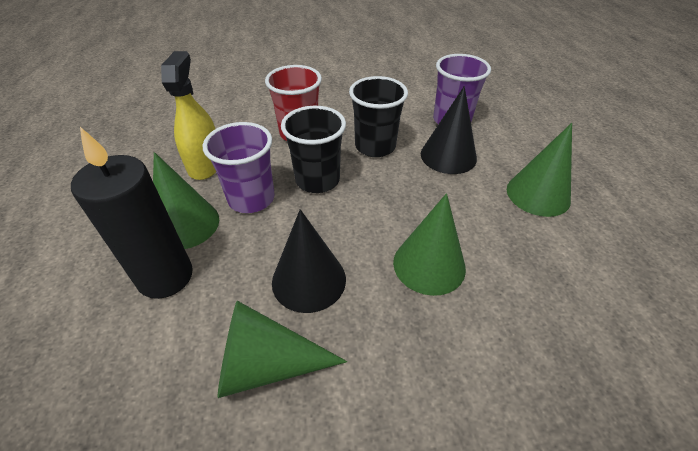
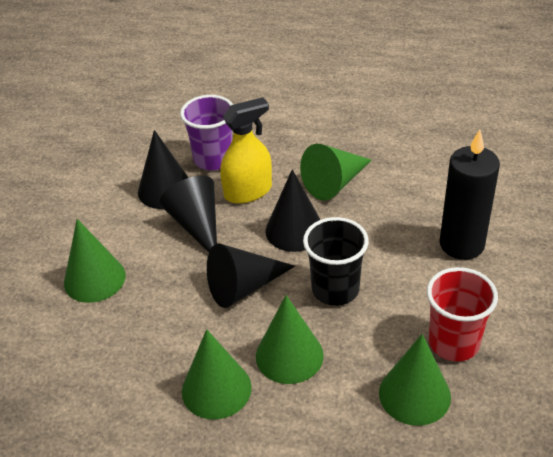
black cone: [272,209,346,313] [421,86,477,174] = 2 -> [138,130,189,209] [159,176,217,252] [207,244,295,308] [265,169,321,252] = 4
black cup: [281,106,346,193] [349,76,408,157] = 2 -> [303,217,369,306] = 1
green cone: [153,152,219,249] [218,301,347,398] [393,193,466,296] [507,123,572,217] = 4 -> [64,219,126,303] [182,329,252,419] [256,295,324,384] [300,144,371,200] [379,334,451,426] = 5
purple cup: [203,122,275,213] [433,54,491,124] = 2 -> [180,95,233,170] = 1

